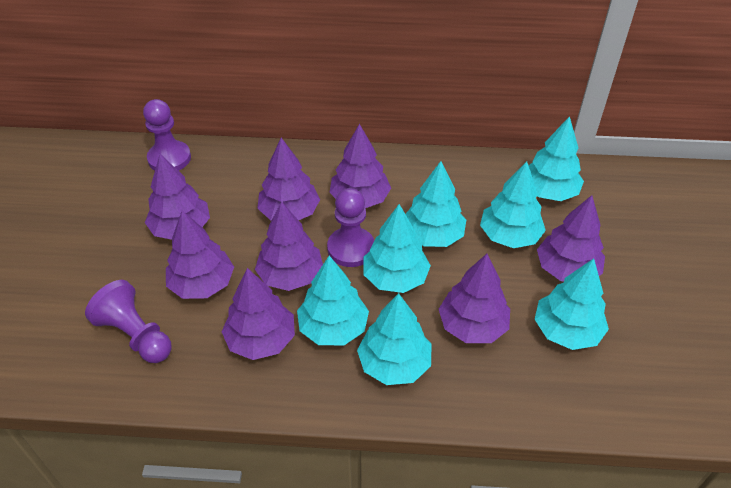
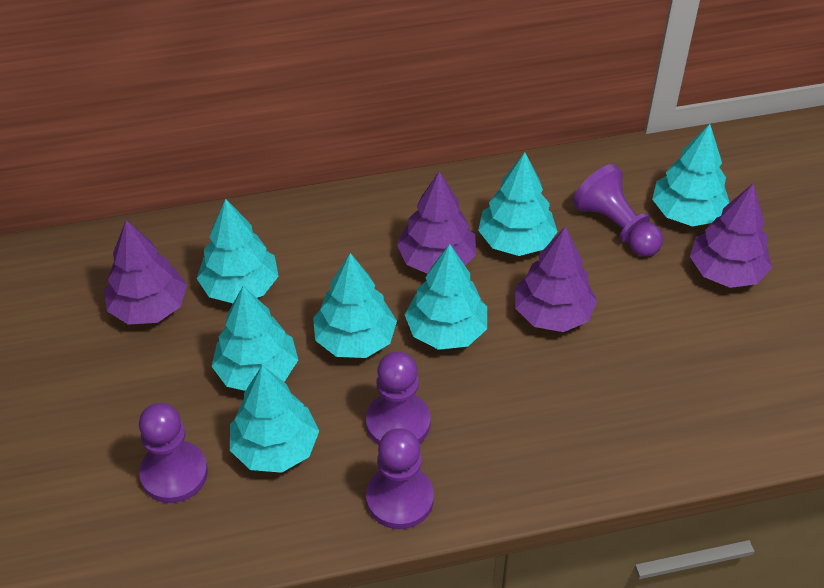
purple pawn: [85,280,172,363] [143,99,191,171] [327,188,374,267] = 3 -> [139,403,208,503] [366,352,431,445] [366,428,434,529] [573,164,663,257] = 4
purple tree: [145,154,210,240] [166,211,234,299] [222,268,295,360] [255,201,323,291] [257,138,320,221] [329,124,391,208] [439,254,510,343] [537,195,605,282] = 8 -> [104,220,187,325] [397,171,476,274] [515,226,597,332] [690,184,772,288] = 4

